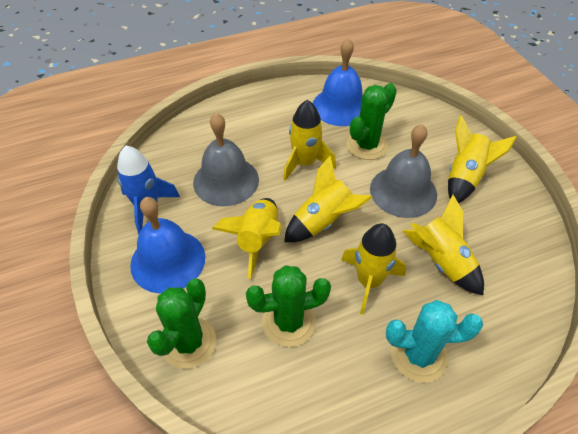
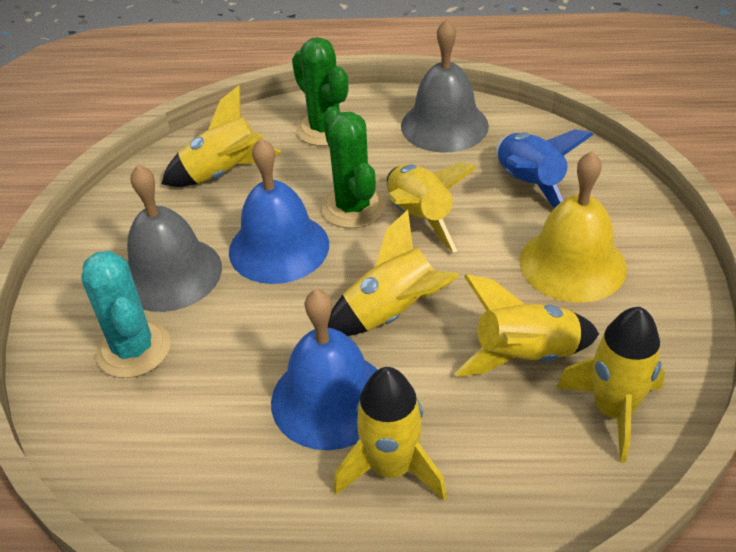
green cactus: [147,278,216,369] [246,265,331,347] [347,83,397,160] = 3 -> [292,37,349,146] [321,106,385,228] = 2
yellow bell: none = 0 -> [520,151,627,303] = 1

